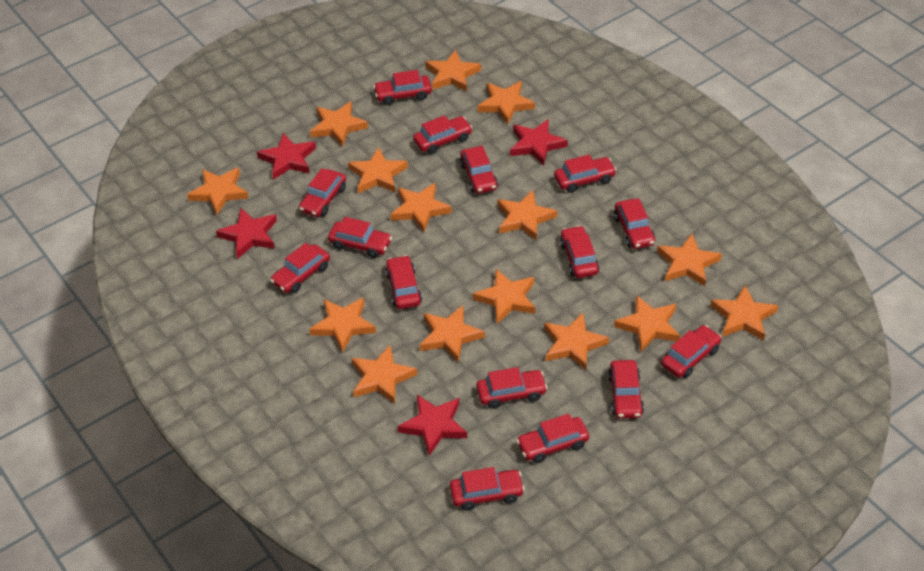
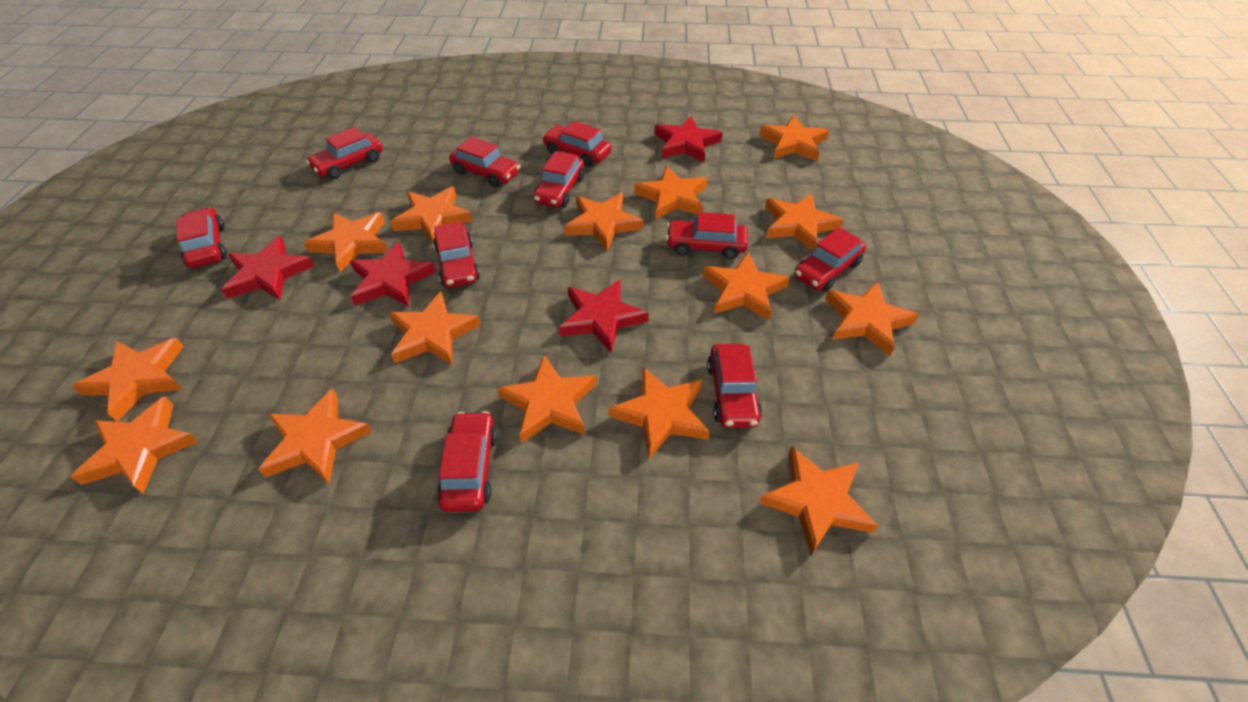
red car: [270,243,330,293] [299,168,346,217] [328,217,392,258] [373,70,432,105] [385,255,422,309] [413,115,473,154] [450,467,525,511] [460,146,498,194] [476,367,547,409] [516,414,589,463] [554,155,617,193] [560,226,599,278] [608,360,644,419] [614,198,655,249] [661,325,722,378] = 15 -> [176,207,227,268] [306,127,383,179] [433,221,480,288] [437,411,498,512] [449,137,520,187] [533,151,584,208] [542,121,611,167] [666,212,748,259] [707,344,762,428] [794,227,866,292] = 10

